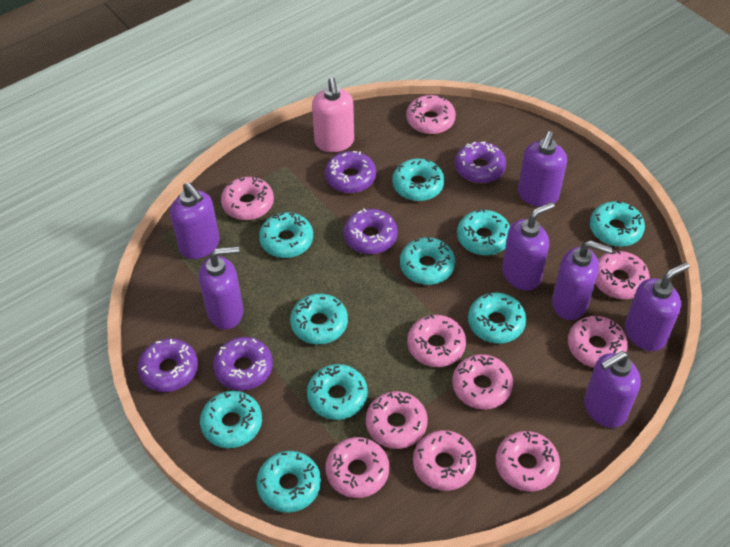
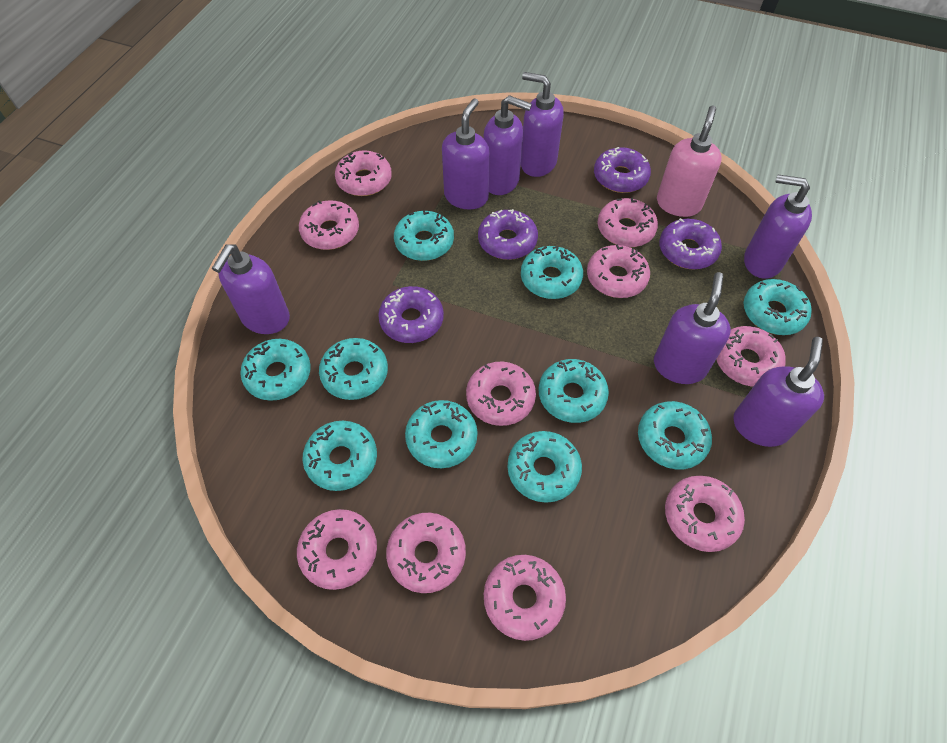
purple donut: [138,338,198,392] [213,337,273,391] [325,151,376,193] [344,208,398,254] [455,141,506,183] = 5 -> [378,286,444,343] [478,209,538,260] [594,147,651,193] [659,218,722,270] = 4

